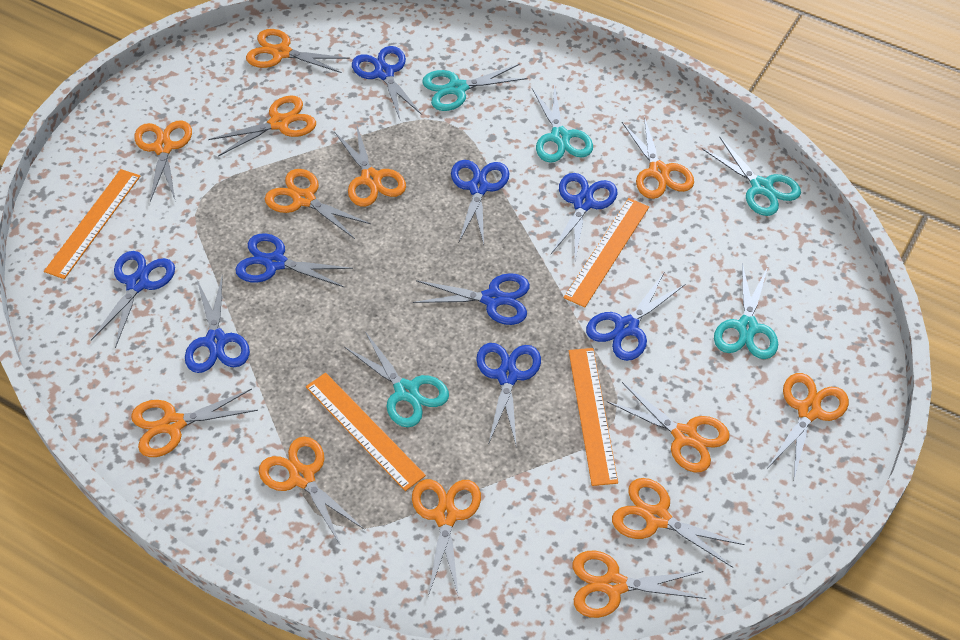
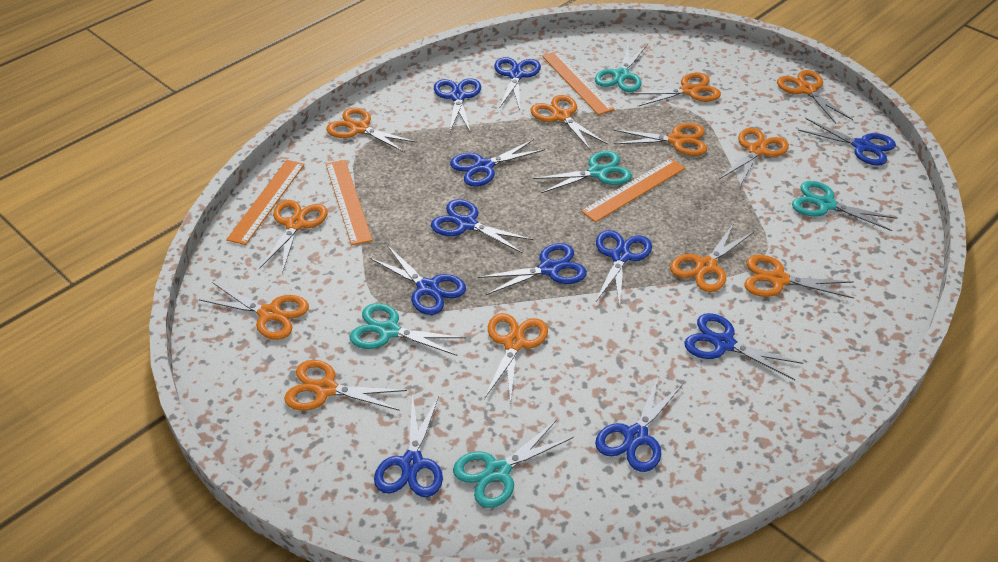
blue scissors: [90,251,175,348] [185,274,250,373] [235,233,353,288] [352,46,422,119] [413,273,530,325] [451,160,509,245] [476,343,541,445] [551,173,618,260] [586,271,686,361] = 9 -> [370,245,466,315] [374,394,443,497] [431,199,533,253] [434,78,481,133] [450,139,545,187] [477,243,587,295] [494,57,541,110] [595,230,652,307] [595,375,683,472] [684,313,803,380] [798,118,896,165] = 11
orange scissors: [131,389,258,457] [134,120,192,202] [208,95,316,157] [246,29,350,73] [259,436,365,544] [265,169,371,239] [334,123,406,207] [412,479,481,598] [573,551,707,618] [607,382,730,472] [612,478,745,568] [622,116,694,199] [768,373,849,479] = 13 -> [199,282,309,340] [259,200,328,273] [284,360,407,411] [326,108,417,153] [484,313,548,405] [530,95,607,150] [613,123,707,156] [630,72,721,106] [670,223,754,292] [719,128,789,188] [744,255,854,299] [777,70,853,124] = 12

